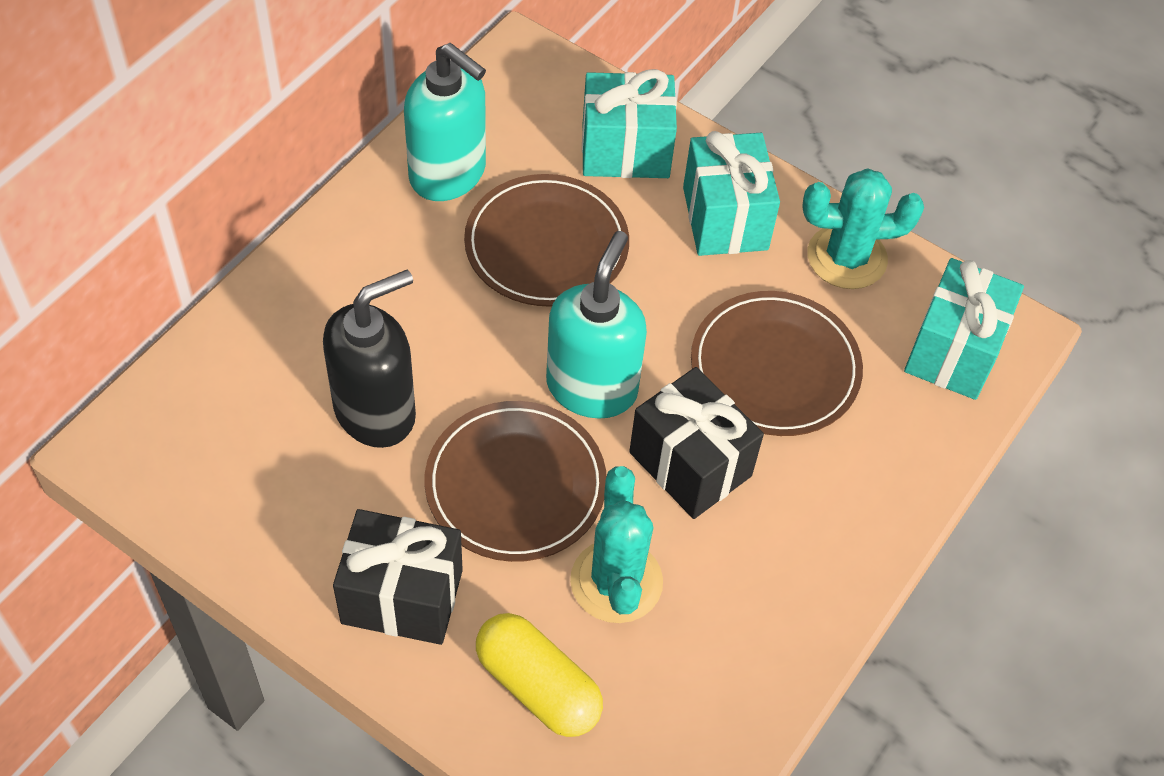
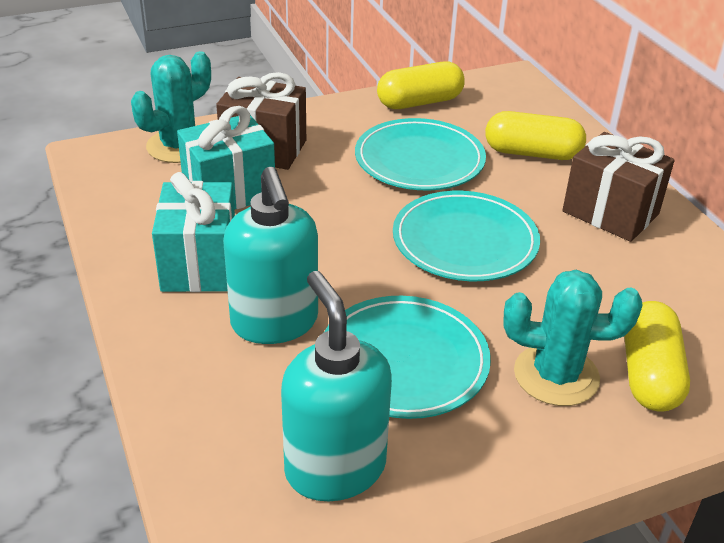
black gift: [333,509,463,645] [629,367,764,519] = 2 -> none = 0
black soap dispenser: [323,270,416,448] = 1 -> none = 0
brown gift: none = 0 -> [216,72,306,170] [562,132,675,242] = 2
brown plate: [425,401,607,562] [464,174,629,307] [691,291,863,436] = 3 -> none = 0
turquoise gift: [582,69,677,178] [683,131,780,256] [904,258,1024,400] = 3 -> [152,172,235,292] [177,106,275,210] = 2
turquoise plate: none = 0 -> [324,296,491,419] [355,118,486,191] [393,191,540,281] = 3
yellow capsule: [476,613,603,737] = 1 -> [377,62,465,109] [485,111,586,160] [624,301,690,412] = 3

